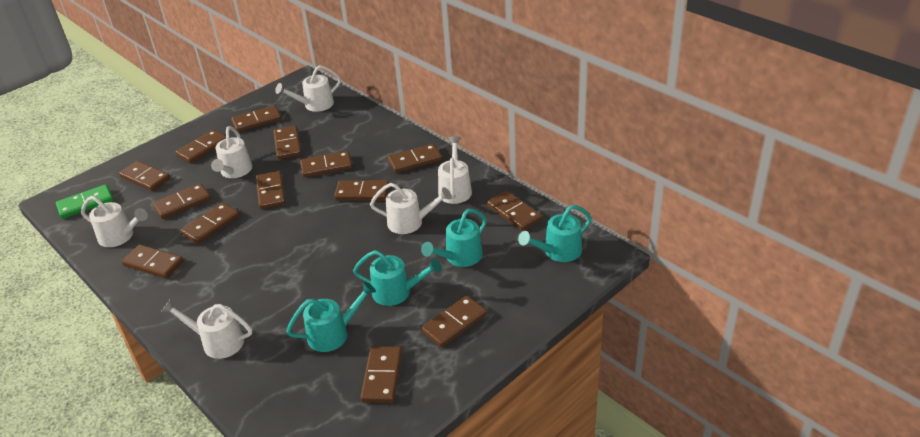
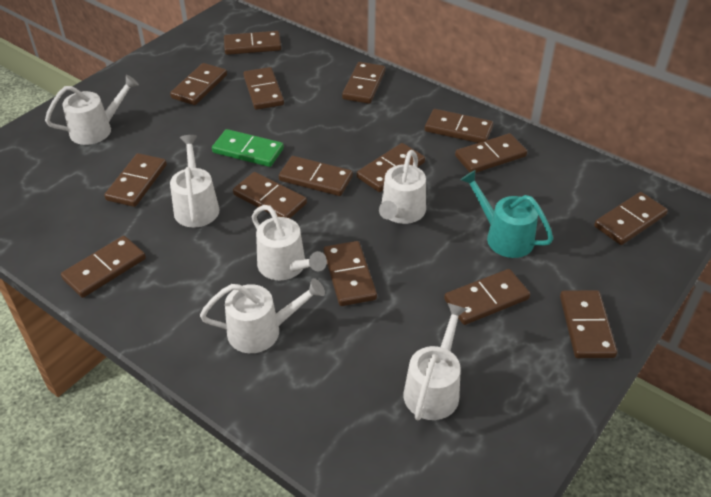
brown domino: [119,161,170,191] [122,244,184,279] [153,183,211,219] [176,130,226,163] [181,203,240,244] [231,105,281,132] [256,171,286,209] [273,126,301,159] [300,151,352,177] [334,180,389,200] [360,346,402,403] [388,144,442,173] [421,296,487,347] [487,190,542,231] = 14 -> [61,236,146,298] [104,153,167,207] [170,63,227,105] [224,31,281,55] [233,172,307,219] [243,67,284,110] [279,156,353,196] [324,241,377,306] [342,62,385,104] [357,143,425,192] [425,109,493,143] [444,269,530,325] [455,133,527,173] [560,290,617,358] [594,192,668,245] = 15
turquoise watering can: [286,282,376,352] [353,250,442,306] [421,209,487,267] [518,205,592,262] = 4 -> [460,170,553,258] = 1

